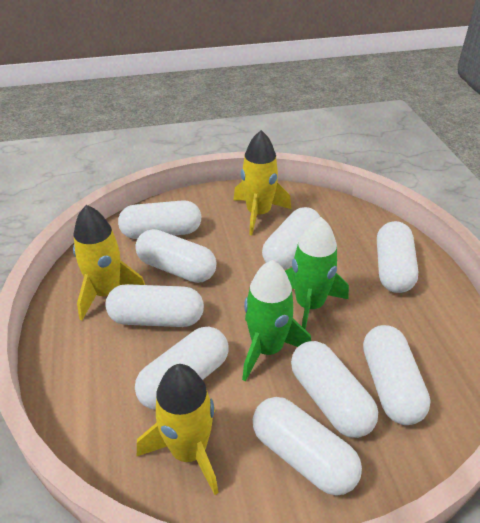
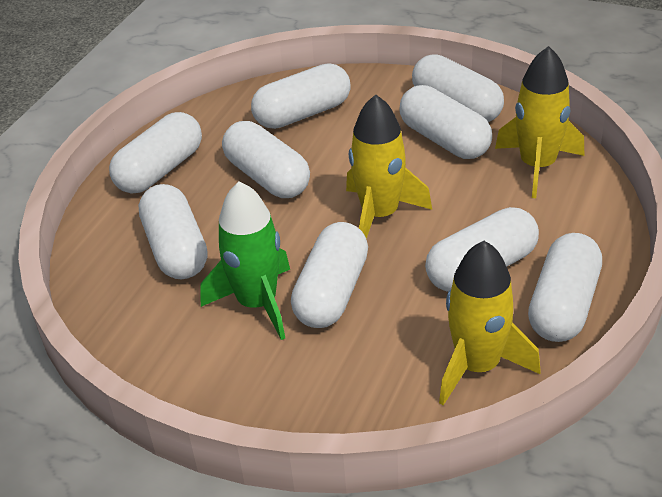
green rocket: [242,260,311,382] [285,217,349,330] = 2 -> [200,181,290,340] = 1

